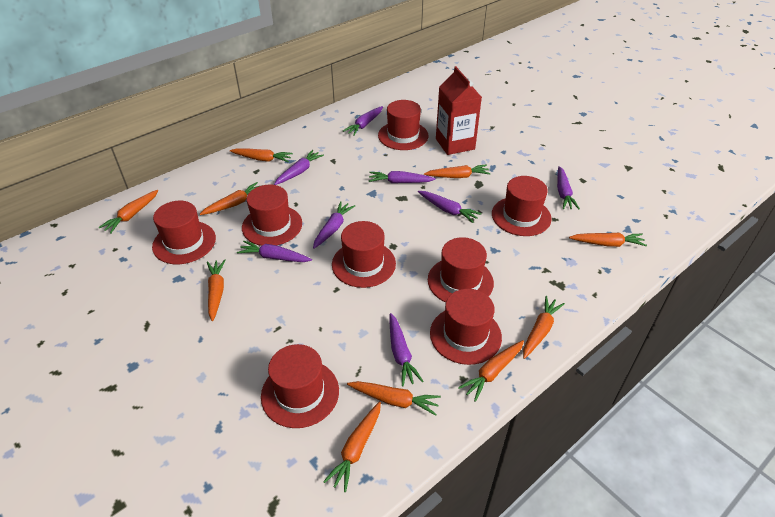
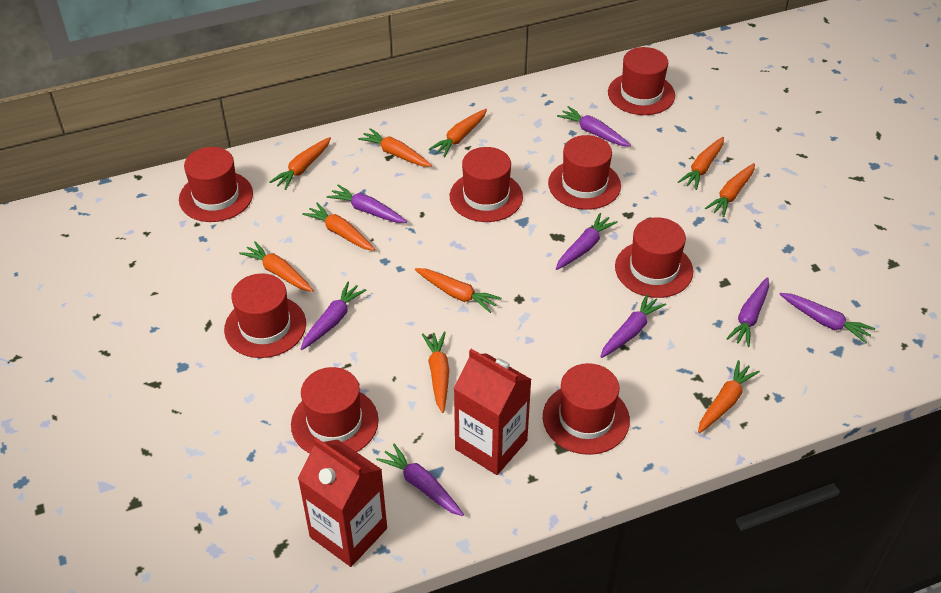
red carton: [436,66,482,155] = 1 -> [298,437,387,567] [454,349,532,475] = 2

